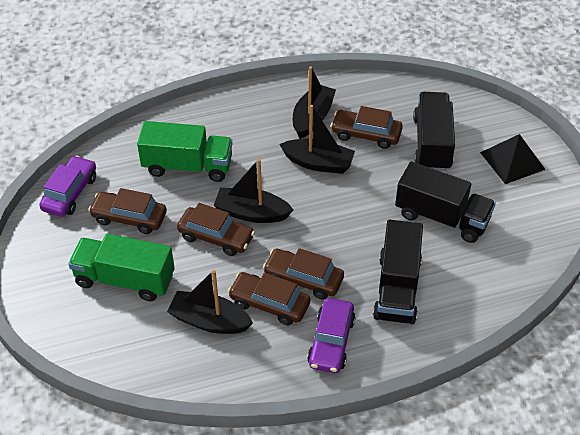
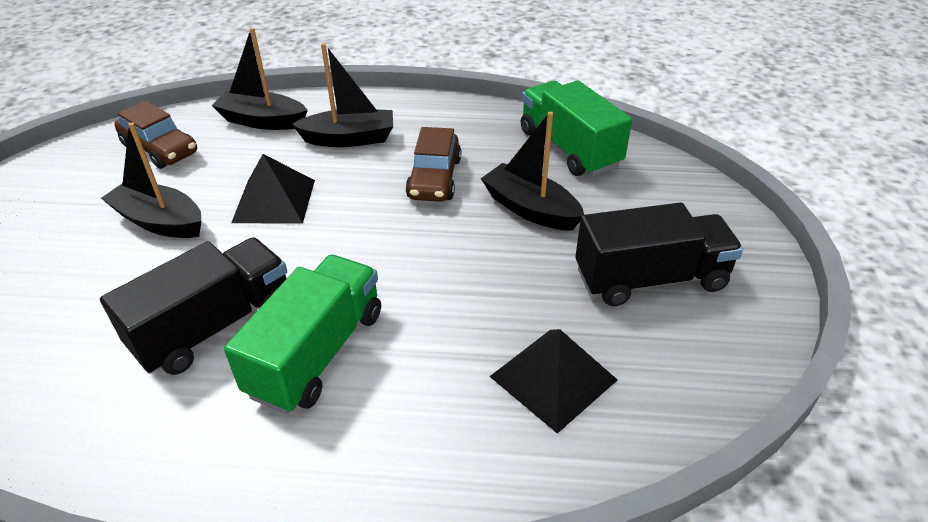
black pyramid: [480,134,546,184] = 1 -> [231,154,315,223] [489,329,617,433] = 2
black truck: [373,220,423,324] [395,161,496,243] [413,92,455,171] = 3 -> [100,238,287,375] [575,203,743,306] = 2
brown car: [88,188,167,234] [177,203,255,256] [228,272,310,325] [263,248,344,300] [331,106,403,149] = 5 -> [115,101,197,169] [405,127,461,202] = 2
purple car: [39,155,96,217] [307,298,356,373] = 2 -> none = 0

